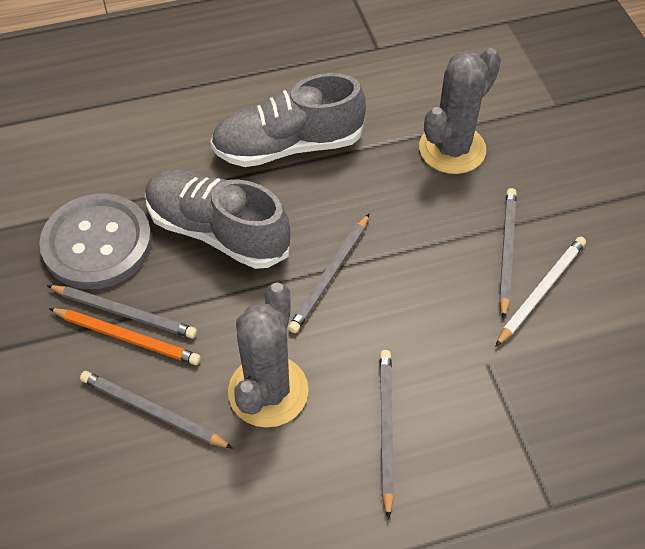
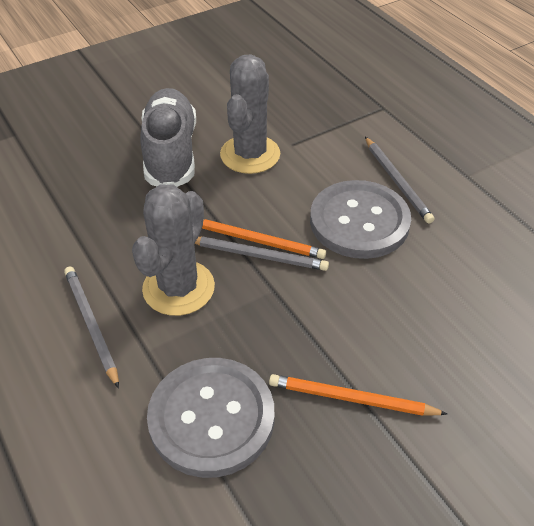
grey button: [39,193,152,289] = 1 -> [147,358,275,478] [310,180,411,259] = 2
grey pencil: [47,285,197,338] [80,371,233,449] [288,214,369,333] [380,350,394,520] [499,188,517,319] = 5 -> [64,266,119,389] [195,236,329,271] [365,137,434,224] = 3
grey shoe: [145,170,290,269] [210,73,366,167] = 2 -> [140,88,196,187] = 1
orange pencil: [49,308,201,365] = 1 -> [202,219,326,259] [269,374,447,416] = 2
white pencil: [495,237,586,347] = 1 -> none = 0

